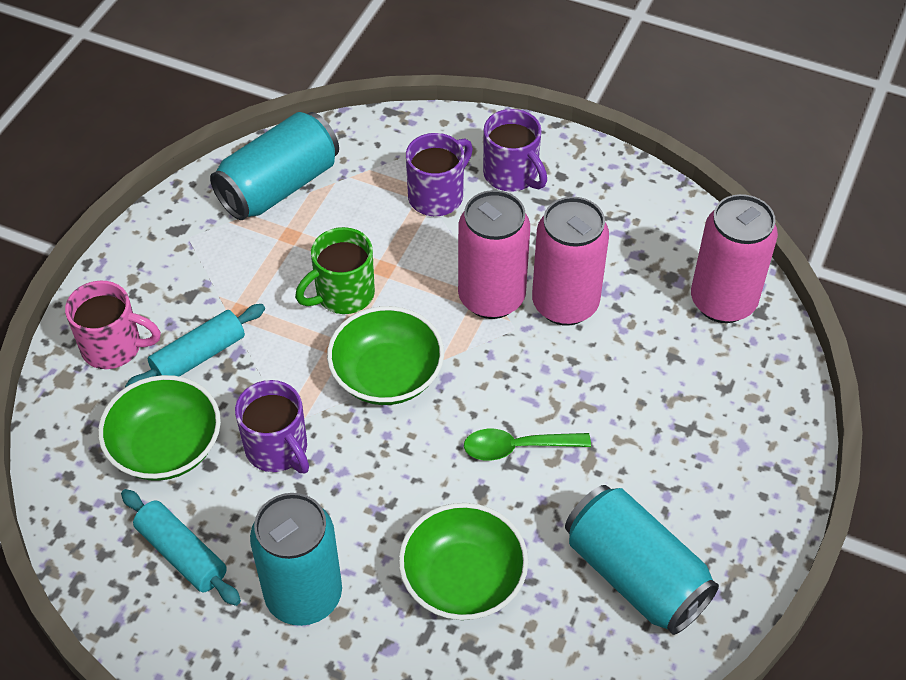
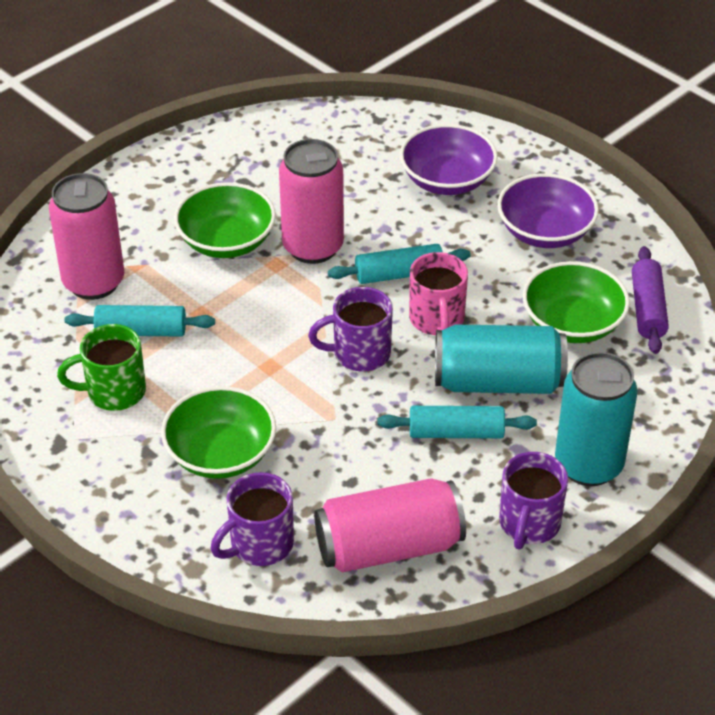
green spoon: [464,429,591,461] = 1 -> none = 0
purple bowl: none = 0 -> [400,124,498,195] [497,173,599,248] = 2
purple rolling pin: none = 0 -> [632,246,669,354] = 1
turquoise can: [210,112,339,220] [250,493,342,626] [565,485,719,635] = 3 -> [435,324,568,394] [555,352,638,486] = 2
turquoise rolling pin: [121,489,241,606] [125,304,265,388] = 2 -> [65,305,215,337] [328,244,471,284] [378,406,537,439] = 3

